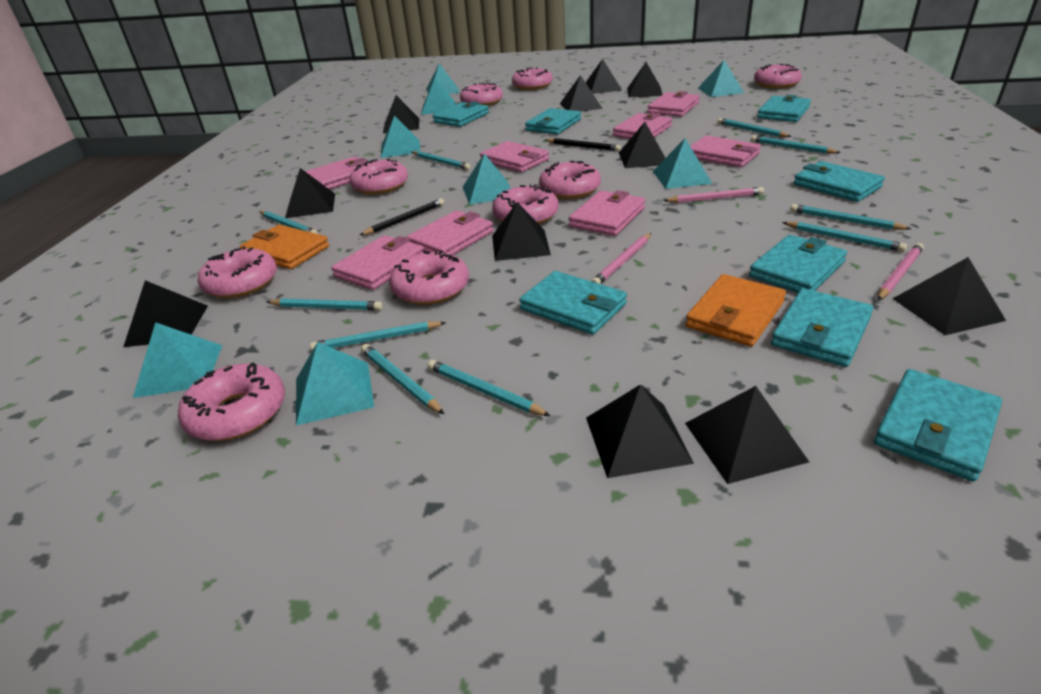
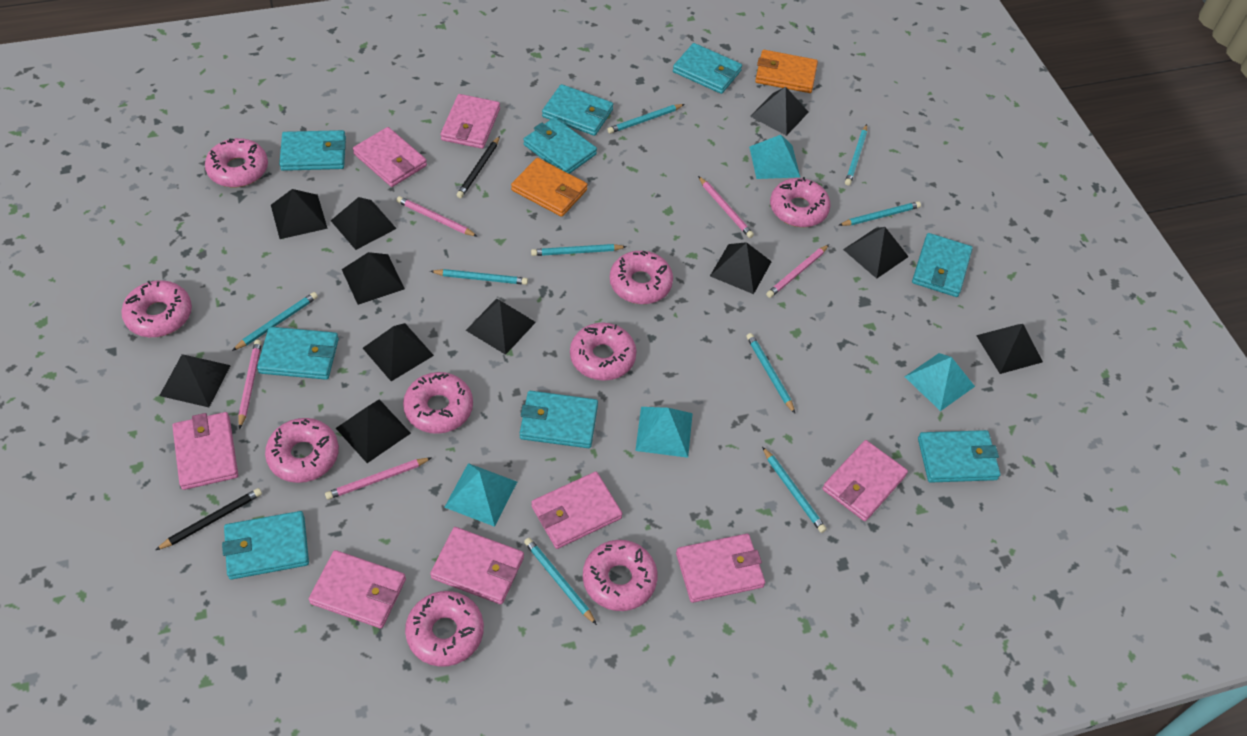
pink pencil: [592,233,651,284] [663,187,764,203] [878,243,924,300] = 3 -> [238,340,262,429] [325,458,431,500] [397,196,478,237] [698,176,754,238] [766,245,829,298] = 5
turquoise pencil: [259,211,318,234] [267,298,382,310] [310,321,446,351] [361,344,444,414] [412,151,471,170] [428,360,551,416] [718,118,792,137] [751,135,841,154] [782,222,907,252] [790,204,911,230] = 10 -> [232,292,318,351] [430,269,528,285] [524,538,597,625] [531,244,627,256] [607,104,685,134] [746,333,795,414] [762,447,826,533] [839,201,921,226] [845,124,867,186] = 9
turquoise pyramid: [133,322,222,398] [296,342,374,426] [381,115,420,158] [421,79,455,115] [426,63,460,94] [463,153,511,205] [653,139,712,189] [698,60,744,97] = 8 -> [444,463,517,527] [635,407,693,458] [749,135,800,179] [905,353,975,411] = 4
turquoise wallet: [433,101,489,127] [519,271,627,334] [525,108,581,134] [749,235,847,293] [757,95,811,122] [771,288,873,367] [794,161,885,202] [874,369,1002,482] = 8 -> [222,511,309,580] [257,327,339,380] [279,130,346,171] [520,391,598,448] [524,117,597,174] [542,84,613,136] [673,43,742,94] [912,233,973,297] [918,430,1000,483] = 9

